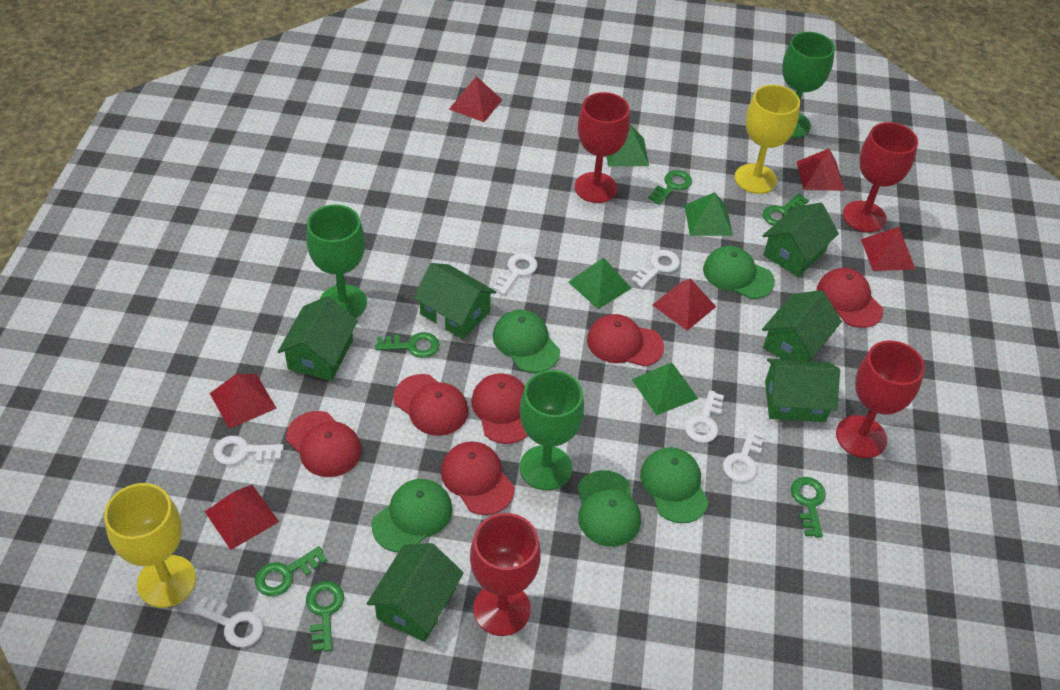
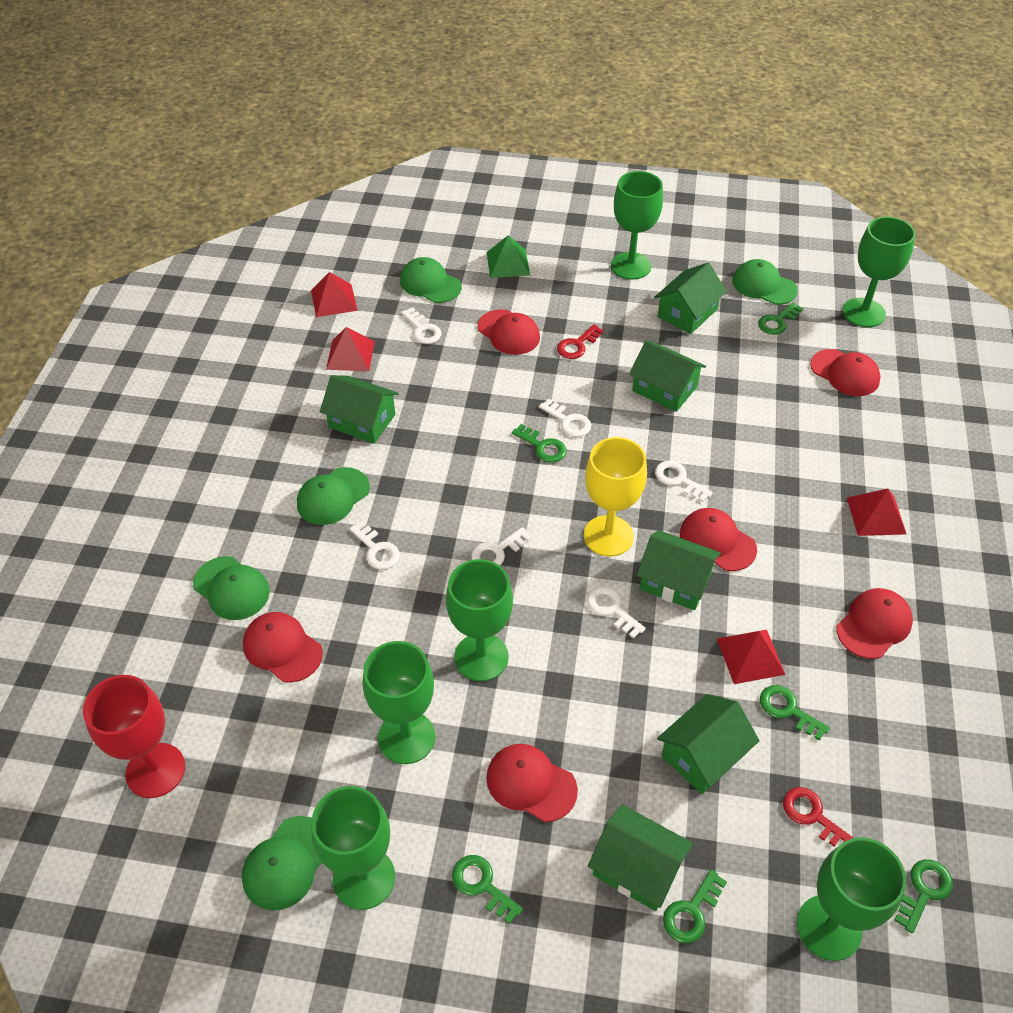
green goblet: [306,205,367,318] [520,370,584,490] [782,32,835,138] = 3 -> [311,786,395,910] [363,641,435,764] [446,559,513,681] [611,171,663,280] [797,837,906,961] [843,217,915,327] = 6
green pyramid: [568,257,632,309] [607,124,649,166] [632,363,698,415] [684,192,733,236] = 4 -> [487,235,530,278] = 1
red goblet: [470,513,541,636] [575,92,630,203] [836,340,925,458] [843,122,918,232] = 4 -> [83,675,185,798] = 1
red key: none = 0 -> [557,324,604,359] [783,787,853,847] = 2
red pyramid: [204,485,279,550] [210,374,277,429] [449,76,502,122] [652,278,716,331] [797,148,845,191] [861,227,916,271] = 6 -> [311,272,358,317] [326,327,375,371] [717,630,785,684] [847,489,906,536] = 4
yellow goblet: [104,483,196,608] [735,85,800,194] = 2 -> [584,437,647,556] = 1

